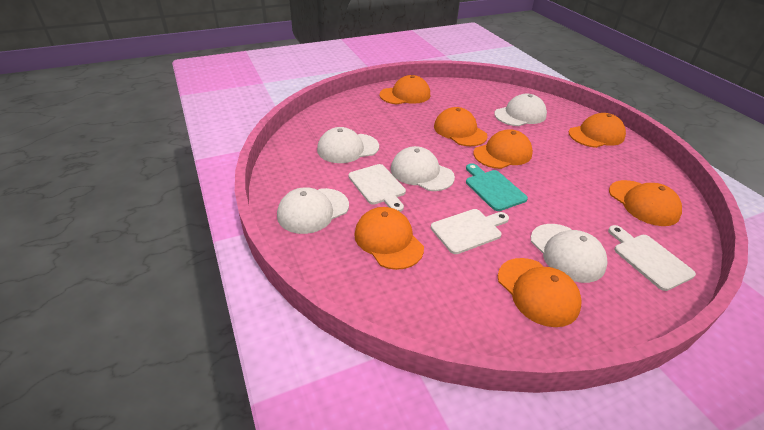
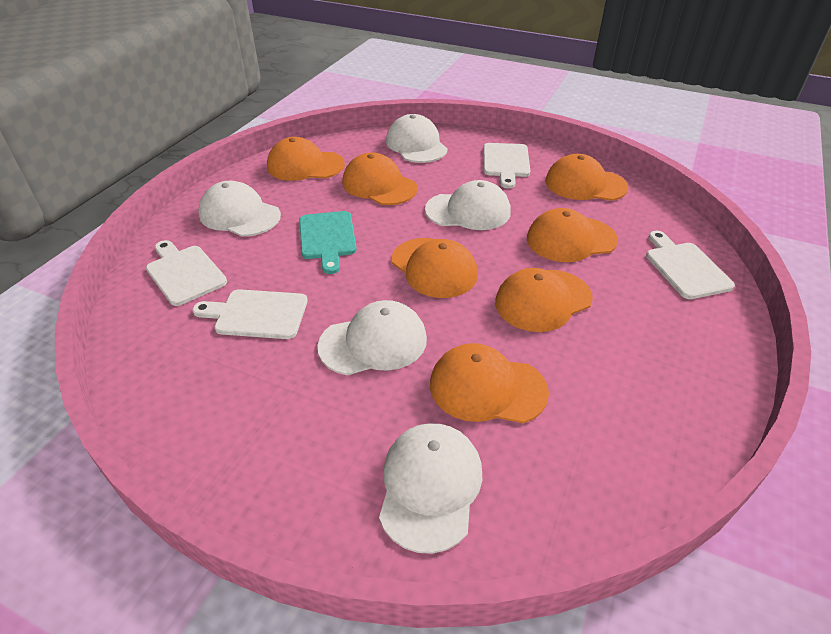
white cutting board: [348,164,406,212] [431,209,509,254] [608,225,696,291] = 3 -> [146,240,227,306] [192,289,308,339] [483,143,530,188] [646,231,735,299] = 4

